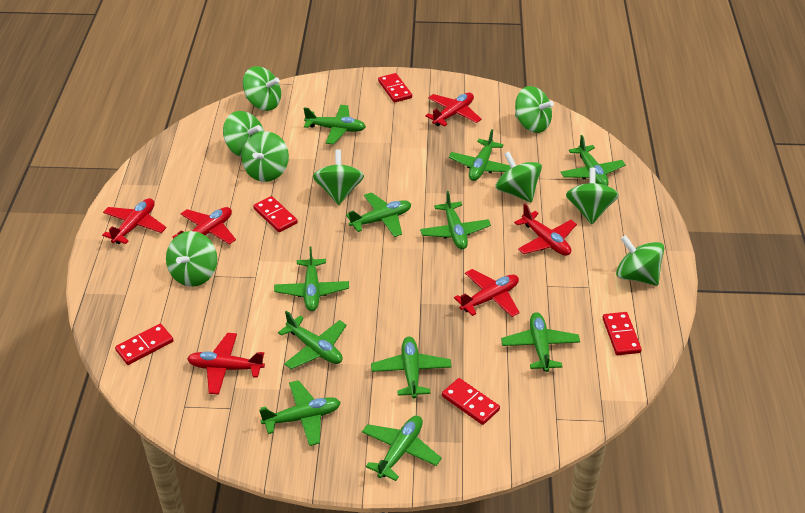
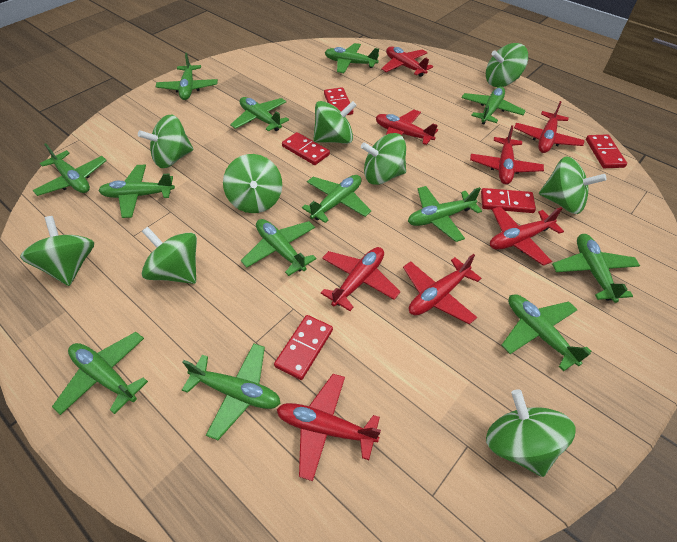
green plane: [259,380,341,446] [274,246,349,311] [278,311,347,369] [304,105,366,145] [346,192,411,237] [362,416,442,481] [371,337,451,399] [420,191,491,249] [449,129,511,181] [501,312,580,372] [561,135,626,186] = 11 -> [33,143,107,196] [52,332,148,415] [98,165,175,218] [155,53,218,100] [182,343,281,440] [230,97,289,131] [241,219,317,276] [302,175,371,223] [325,43,379,73] [408,186,482,242] [461,87,526,124] [502,294,591,371] [552,234,640,303] = 13
red plane: [102,198,167,244] [172,207,236,245] [187,333,265,395] [425,93,482,126] [454,269,520,317] [514,204,577,256] = 6 -> [277,374,381,481] [321,247,400,311] [376,110,438,145] [381,47,433,77] [403,254,481,324] [470,125,544,184] [490,206,564,266] [514,101,585,153] = 8

